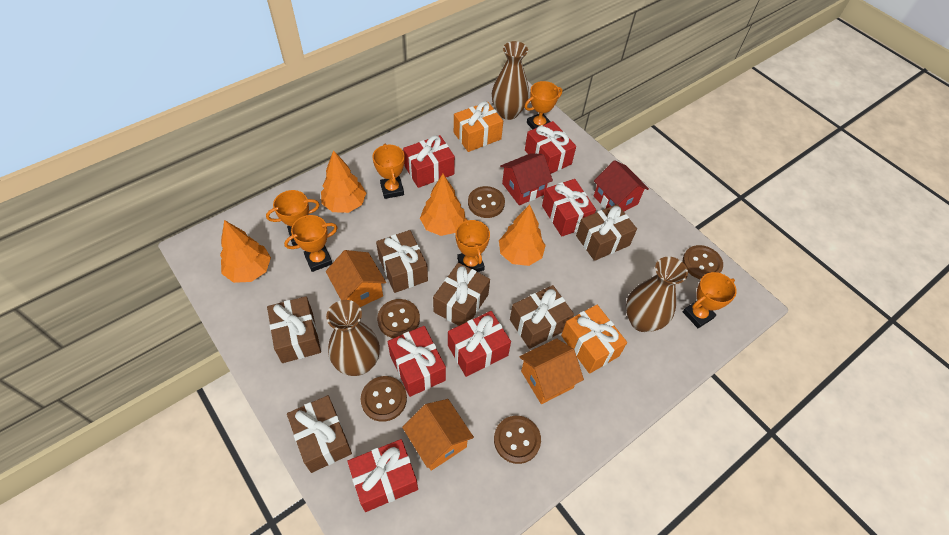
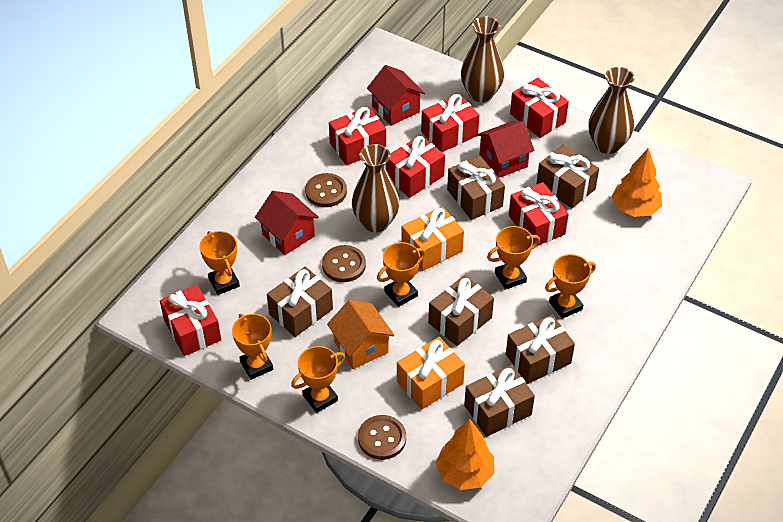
brown button: [361,376,407,422] [377,299,420,338] [468,186,505,218] [494,416,541,464] [683,245,723,280] = 5 -> [305,173,347,207] [322,245,366,282] [358,415,406,460] = 3
orange house: [326,250,386,307] [402,399,474,471] [519,338,584,404] = 3 -> [327,300,394,369] = 1
orange tree: [220,220,271,283] [321,150,366,213] [420,174,465,236] [499,204,546,266] = 4 -> [436,418,494,490] [612,148,662,217] = 2
red house: [500,153,553,205] [594,160,649,211] = 2 -> [255,191,319,255] [367,65,425,126] [477,121,534,178] = 3

